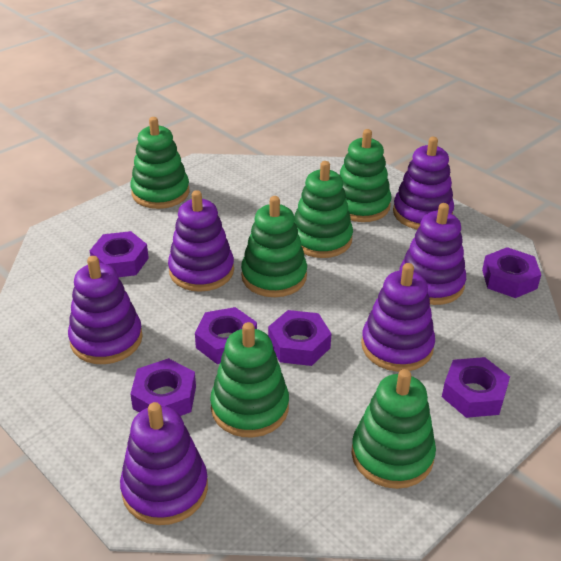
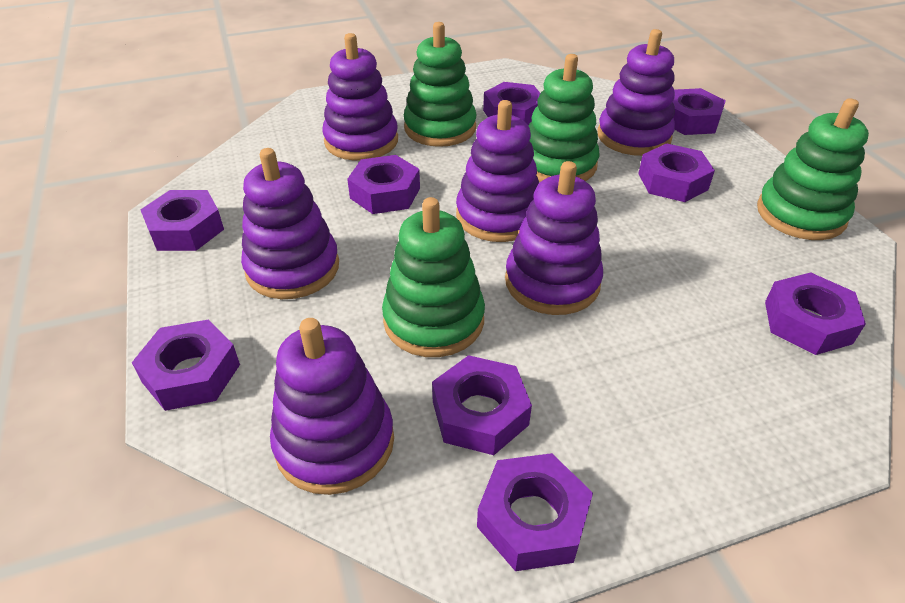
green stacking toy: [130,117,189,209] [210,322,289,437] [241,196,307,297] [294,161,353,258] [340,129,391,222] [351,369,436,489] = 6 -> [382,197,485,357] [404,22,477,147] [529,54,599,182] [757,98,869,240] = 4
purple nut: [90,231,149,277] [130,358,196,416] [195,307,257,364] [268,310,331,366] [442,357,510,418] [482,247,541,298] = 6 -> [132,319,240,411] [140,190,224,251] [347,155,420,214] [432,355,532,455] [477,453,593,571] [483,82,540,126] [638,143,715,202] [673,88,726,135] [765,272,866,355] = 9

